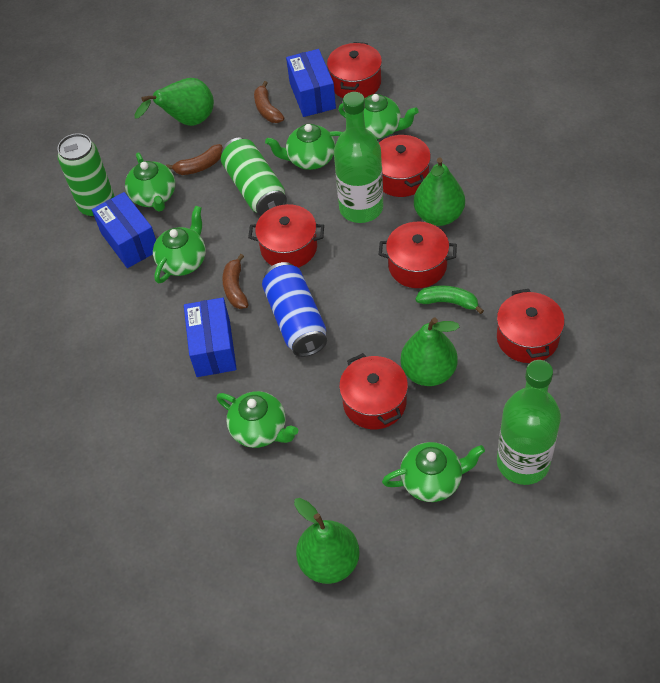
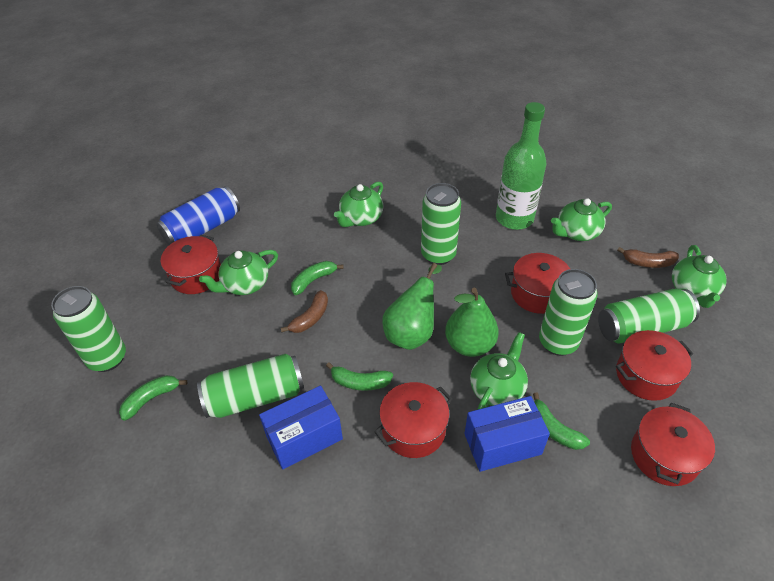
blue box: [92,192,156,268] [184,297,237,377] [286,49,336,117] = 3 -> [259,386,343,469] [464,396,550,472] = 2
brown banana: [166,144,223,175] [222,254,248,309] [254,81,284,123] = 3 -> [281,290,328,333] [617,247,679,268] = 2
green banana: [416,285,484,314] = 1 -> [119,375,188,421] [291,261,344,295] [326,362,393,391] [533,393,590,450] = 4
green bottle: [334,92,383,223] [497,360,561,485] = 2 -> [496,102,546,230] = 1
green can: [57,133,115,218] [221,138,287,216] = 2 -> [51,286,126,372] [197,354,304,418] [421,183,461,265] [539,269,598,356] [598,289,700,344] = 5
green pear: [135,78,214,126] [294,498,360,584] [401,317,459,386] [414,157,465,226] = 4 -> [382,263,442,350] [445,288,499,357] = 2
green teapot: [125,153,175,212] [153,206,206,283] [217,391,298,448] [265,124,343,170] [338,94,419,139] [382,442,485,502] = 6 -> [199,250,278,295] [334,181,383,227] [470,332,528,410] [551,198,612,241] [672,245,727,308] = 5
red pot: [248,204,324,268] [327,42,382,98] [339,353,408,429] [378,134,431,197] [379,222,457,288] [497,289,565,363] = 6 -> [161,235,221,294] [375,382,452,458] [505,253,570,314] [616,330,693,401] [631,403,715,486] = 5

